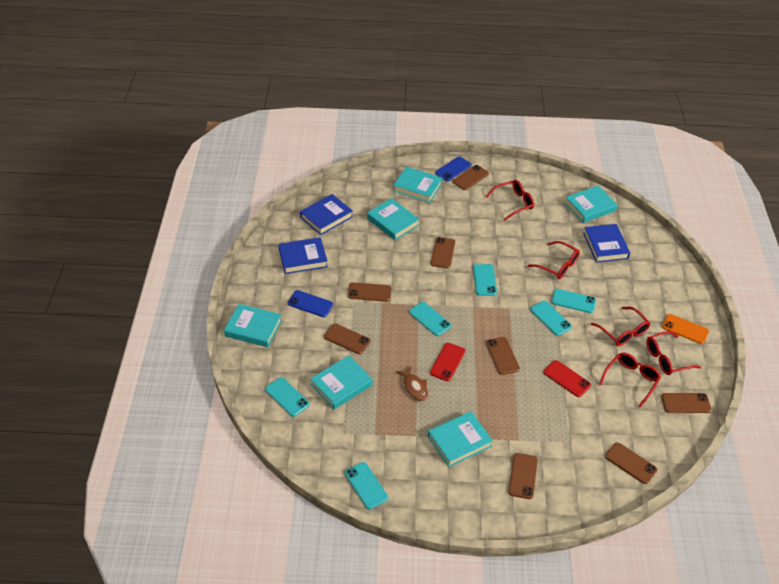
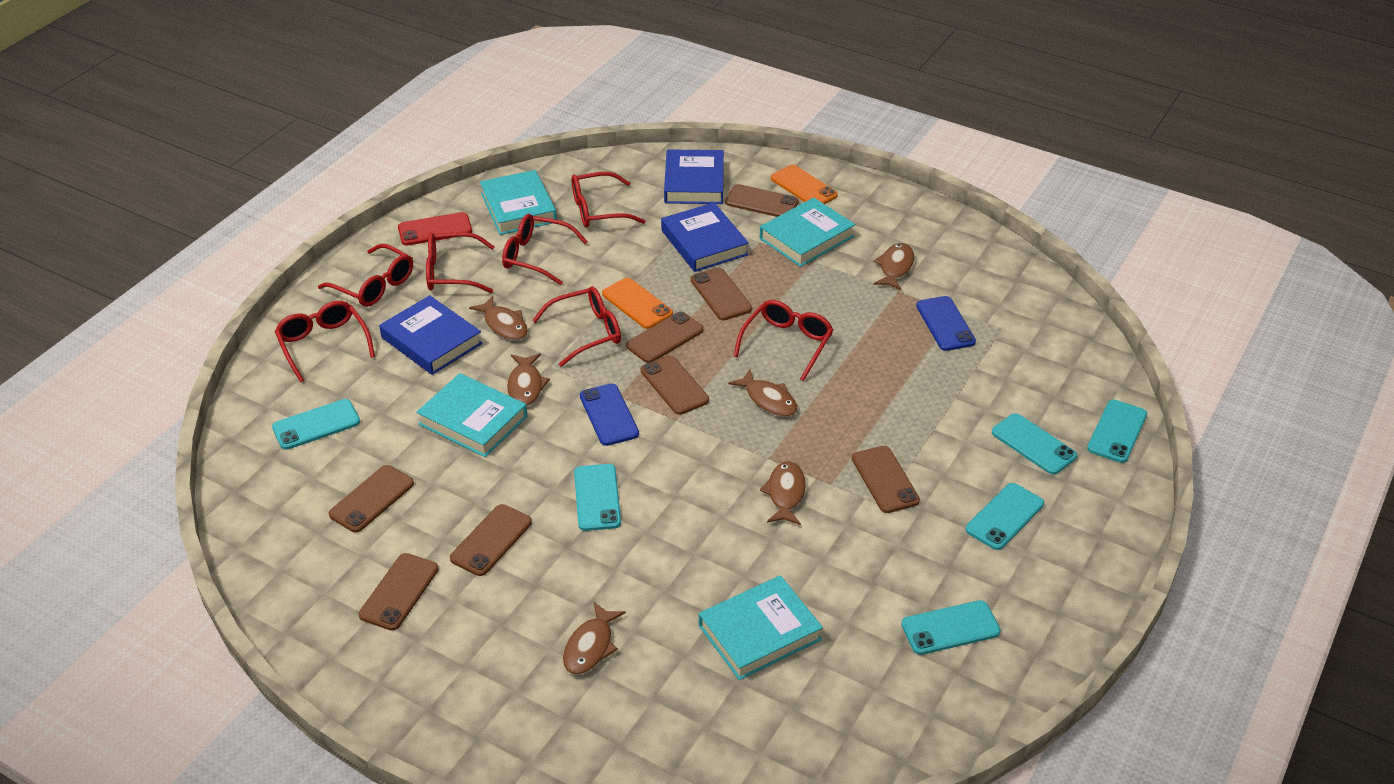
brown fish: [396,366,428,401] = 1 -> [469,296,528,340] [507,353,550,406] [563,601,626,674] [728,369,797,417] [760,461,806,525] [874,243,914,290] = 6
orange phone: [662,314,709,344] = 1 -> [602,278,673,329] [771,165,838,204] = 2
red glasses: [486,180,534,220] [528,241,580,279] [591,307,650,346] [599,353,661,407] [646,331,701,375] = 5 -> [275,301,375,382] [318,244,413,307] [426,232,495,293] [502,214,588,285] [532,286,621,367] [572,172,646,228] [734,300,833,381] = 7
red phone: [430,343,465,381] [544,360,591,397] = 2 -> [398,212,472,246] = 1
turquoise book: [224,304,282,347] [310,355,373,409] [367,198,420,240] [393,166,443,203] [428,411,493,467] [564,186,618,223] = 6 -> [416,373,527,457] [480,170,557,235] [699,575,823,680] [760,198,855,267] = 4

